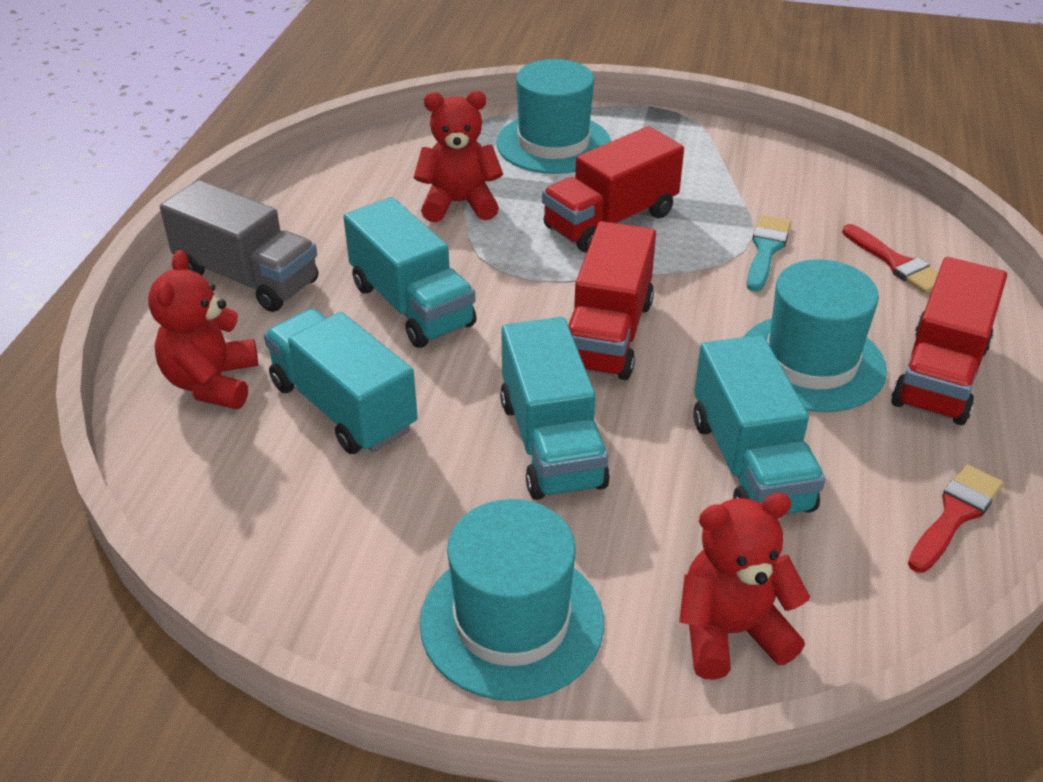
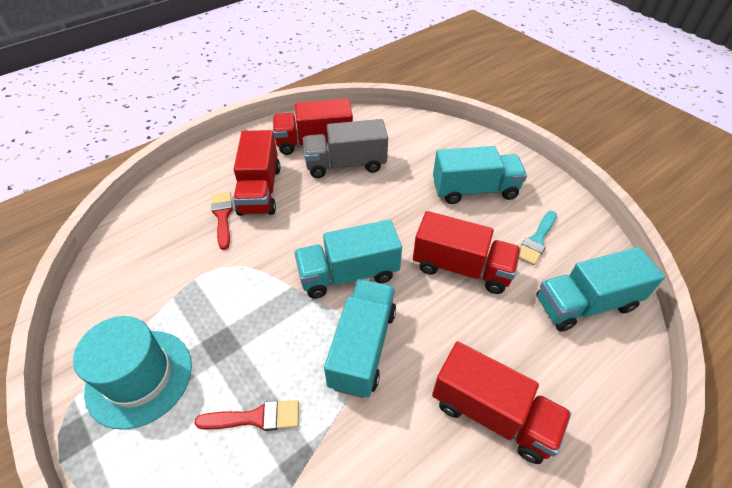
red teddy bear: [148,250,258,409] [414,91,503,222] [679,493,810,680] = 3 -> none = 0
red truck: [542,126,684,253] [568,221,656,380] [891,257,1007,425] = 3 -> [233,130,281,216] [273,99,353,155] [413,211,521,294] [432,342,571,464] = 4
turquoise hat: [420,499,604,701] [496,59,611,174] [744,259,887,412] = 3 -> [73,316,192,430] = 1

